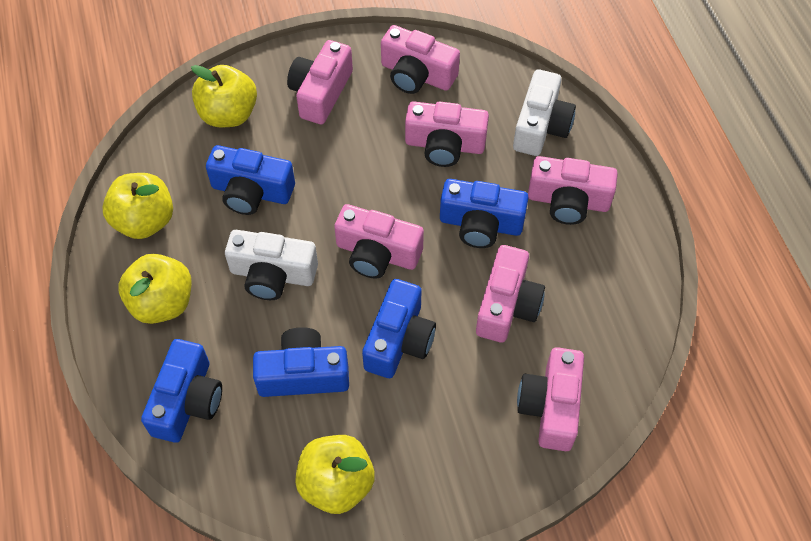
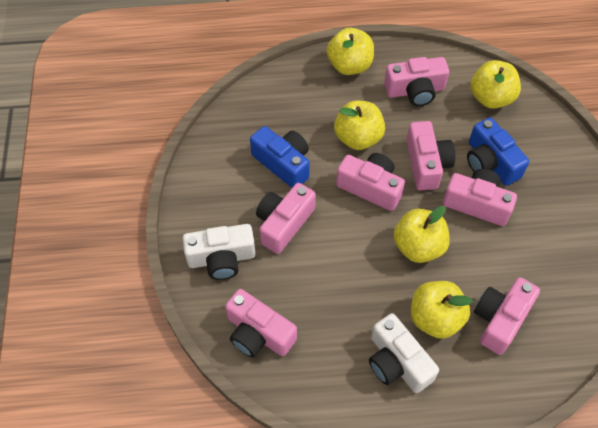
blue camera: [141,339,222,443] [206,145,295,215] [253,327,349,397] [362,279,436,378] [440,179,529,248] = 5 -> [250,126,310,188] [467,117,529,186] = 2
yellow apple: [102,173,173,239] [118,254,192,324] [191,65,257,127] [295,435,375,514] = 4 -> [327,28,374,75] [334,101,385,150] [393,206,450,263] [411,281,472,339] [470,60,521,109] = 5

